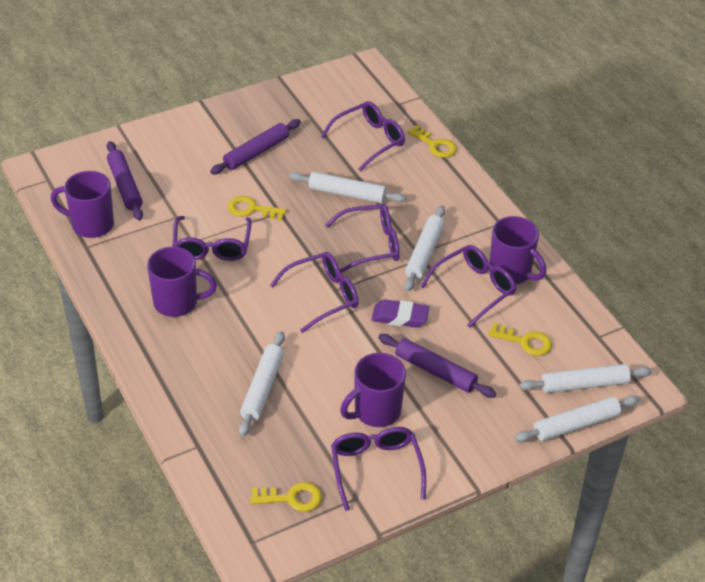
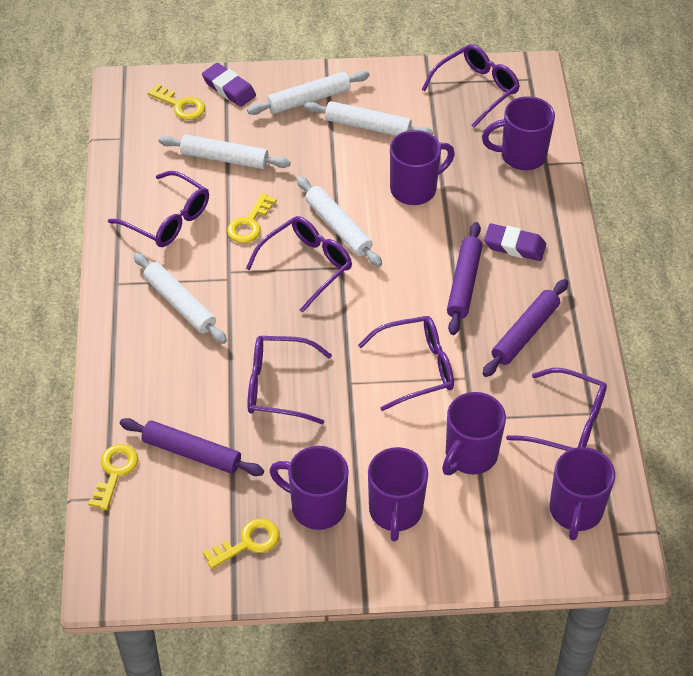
purple eraser: [372,299,429,328] = 1 -> [202,63,256,107] [484,223,546,261] = 2
purple mug: [51,171,114,238] [147,247,217,317] [340,353,406,427] [489,216,546,284] = 4 -> [269,446,349,530] [368,447,428,542] [390,130,455,205] [442,392,506,475] [482,96,555,170] [549,447,615,540] = 6

